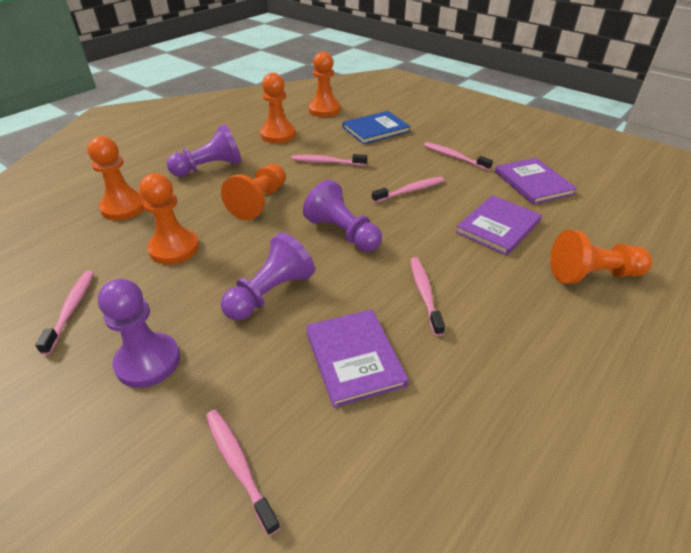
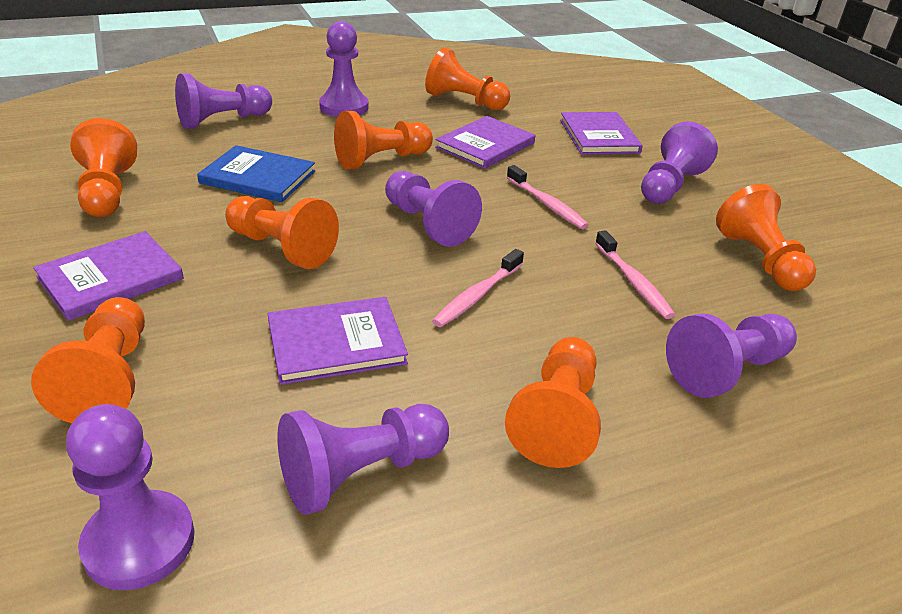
orange pawn: [87,136,145,221] [139,173,199,265] [221,164,286,220] [260,73,296,143] [308,51,341,117] [550,230,652,284] = 6 -> [31,297,145,423] [70,118,137,217] [225,196,339,269] [334,111,433,169] [425,48,510,111] [505,337,601,468] [716,184,816,291] = 7
pink toothbrush: [35,271,94,355] [206,410,280,536] [291,154,367,166] [372,177,444,203] [410,257,445,336] [424,142,493,171] = 6 -> [432,249,524,327] [507,165,589,229] [595,230,675,319] = 3
purple book: [306,309,408,408] [456,195,542,256] [495,158,577,204] = 3 -> [33,231,184,321] [268,297,408,385] [435,116,535,169] [560,112,643,155] = 4
purple pawn: [98,279,180,388] [167,124,241,177] [221,233,315,321] [303,180,382,252] = 4 -> [66,404,195,590] [175,73,272,129] [277,404,449,515] [319,21,369,117] [385,171,482,247] [641,121,718,204] [666,313,797,398] = 7

